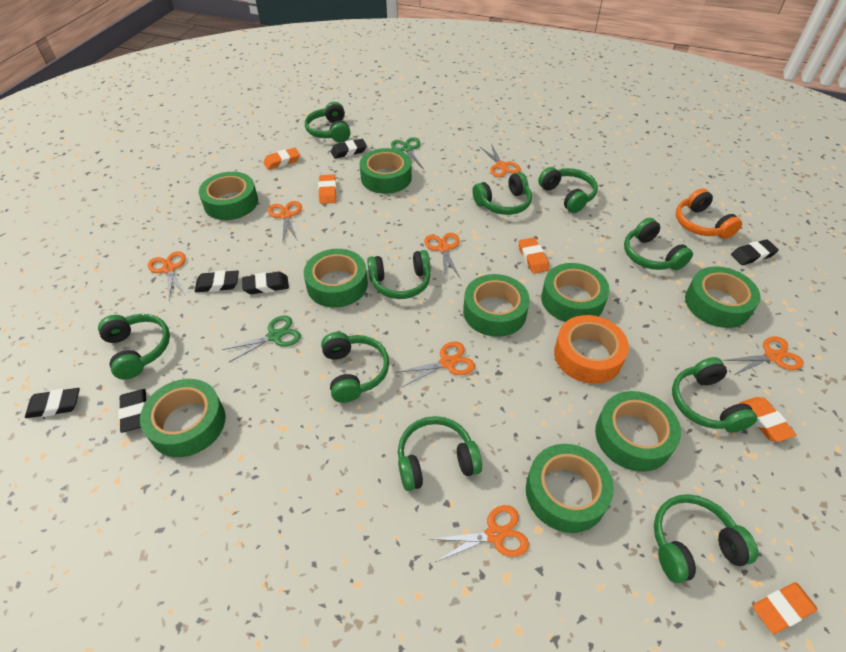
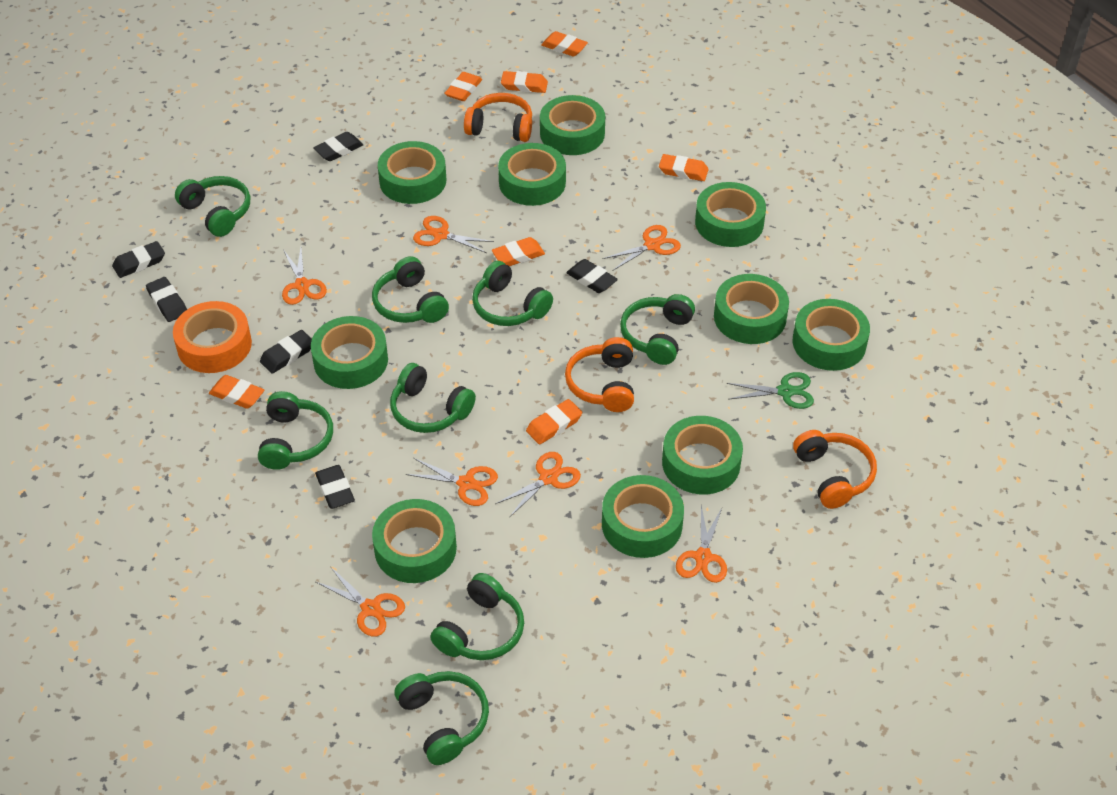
green headphones: [98,314,170,380] [305,102,350,142] [321,332,389,403] [367,250,431,299] [398,416,482,491] [472,172,532,215] [538,167,598,213] [624,218,693,270] [654,494,758,583] [672,357,757,433] = 10 -> [175,176,250,237] [258,391,333,470] [372,256,449,323] [390,363,476,433] [395,671,489,765] [430,573,524,660] [472,261,553,326] [620,294,695,365] = 8
green scissors: [222,315,301,363] [391,137,424,169] = 2 -> [726,372,814,409] = 1
green tape: [140,379,226,457] [199,172,258,220] [304,249,368,308] [360,148,412,194] [463,274,530,337] [526,444,614,533] [541,263,610,322] [595,391,681,472] [685,266,761,328] = 9 -> [311,316,388,389] [372,499,457,583] [378,141,446,204] [498,143,566,206] [540,95,605,155] [602,475,684,558] [662,416,743,494] [695,182,766,247] [714,274,789,344] [793,299,870,371] = 10
orange eraser: [263,148,300,170] [318,174,337,204] [518,238,549,274] [739,397,796,442] [752,582,817,634] = 5 -> [209,375,264,409] [444,72,482,101] [492,237,545,266] [501,71,548,93] [526,399,582,444] [541,31,588,56] [659,154,709,181] = 7
orange headphones: [676,188,742,239] = 1 -> [464,93,532,142] [565,337,634,412] [793,430,877,509] = 3

